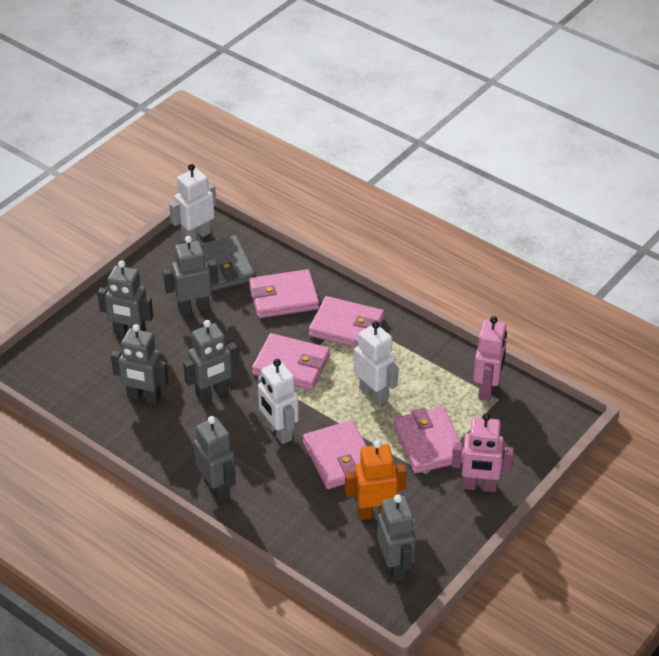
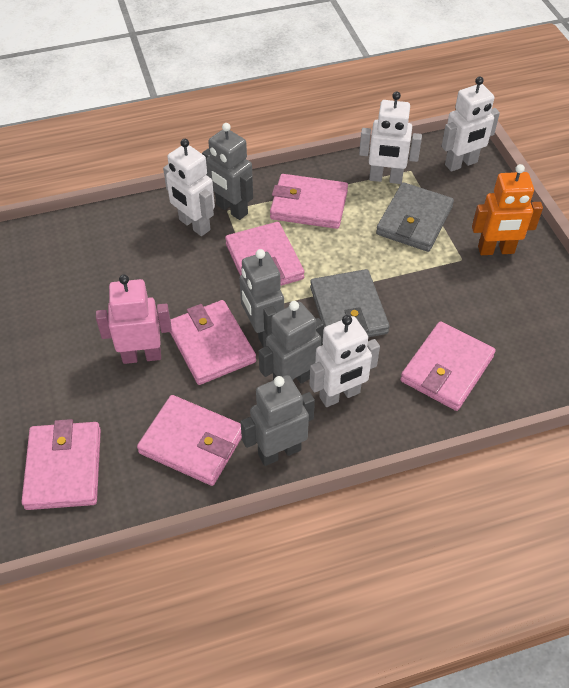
grey robot: [98,261,153,336] [111,324,169,405] [163,236,219,315] [183,320,239,402] [194,416,236,502] [377,495,416,582] = 6 -> [202,123,253,220] [239,249,284,347] [240,375,315,466] [259,301,324,384] = 4
grey wallet: [201,235,255,291] = 1 -> [310,269,390,337] [376,182,454,252] = 2
pink robot: [452,413,514,492] [473,316,507,401] = 2 -> [96,274,172,364] = 1
pink wallet: [249,269,319,318] [252,333,330,390] [303,420,367,489] [309,296,384,347] [393,407,464,473] = 5 -> [21,419,101,510] [137,395,242,486] [170,300,256,385] [225,222,305,286] [270,174,348,229] [400,321,496,411] = 6
white robot: [169,164,216,243] [258,359,299,444] [354,321,398,405] = 3 -> [163,139,215,236] [309,315,380,407] [359,91,422,184] [442,76,500,172] = 4

